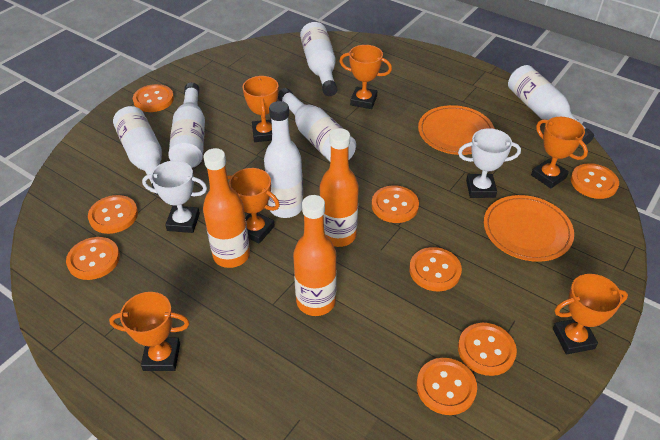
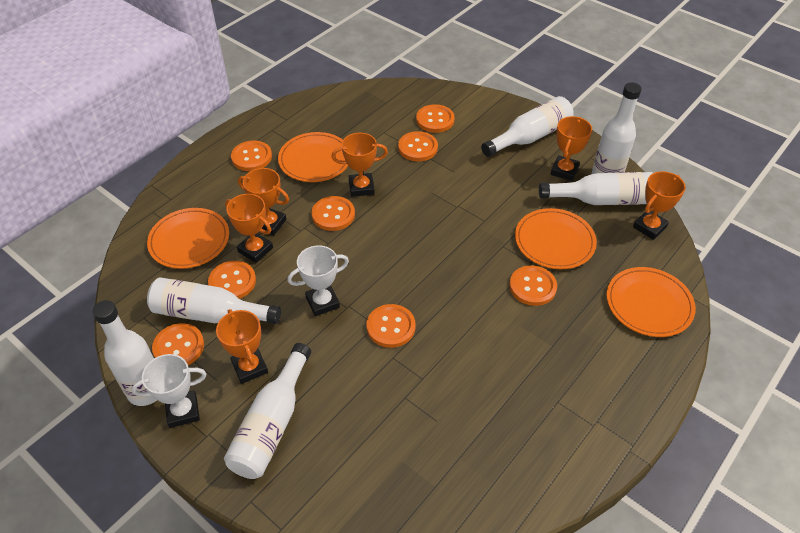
orange bottle: [203,148,250,268] [293,195,337,316] [320,128,359,247] = 3 -> none = 0
orange plate: [418,105,495,155] [484,195,574,262] = 2 -> [147,208,229,269] [278,132,348,182] [515,208,597,269] [607,267,696,337] = 4

